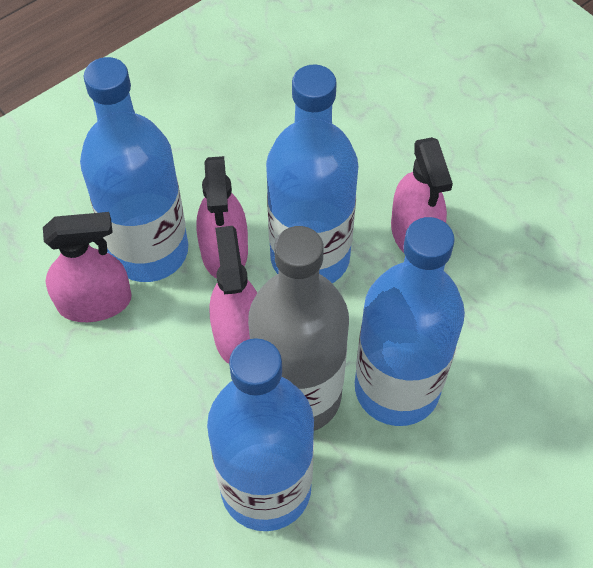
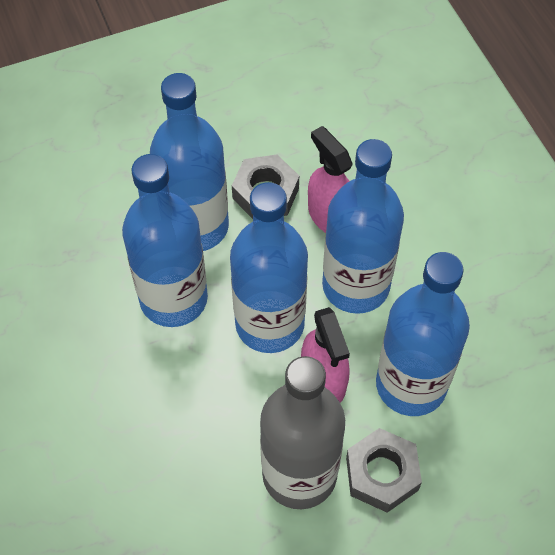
blue bottle: [80,57,188,282] [207,338,314,531] [266,64,358,283] [355,217,465,426] = 4 -> [122,154,208,327] [150,73,229,251] [230,182,308,353] [322,139,404,314] [376,252,470,416] = 5
grey nut: none = 0 -> [232,154,299,219] [346,428,422,513] = 2
pink spray bottle: [43,212,132,322] [196,156,248,278] [210,226,257,364] [391,137,453,253] = 4 -> [301,307,350,402] [308,126,352,233] = 2

